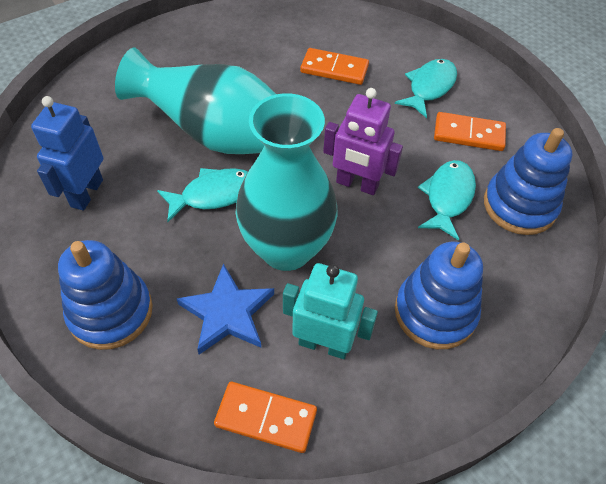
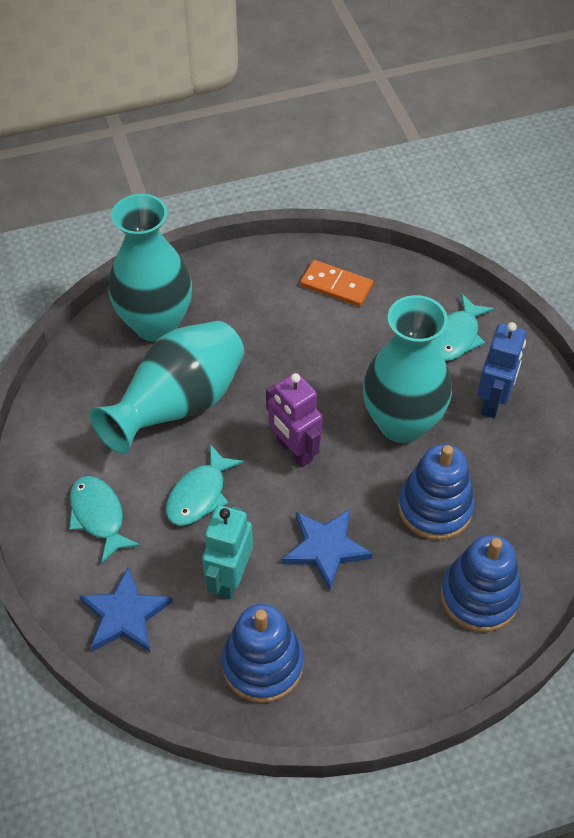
blue star: [176,264,274,355] = 1 -> [79,566,173,652] [282,509,373,590] = 2
orange domino: [214,382,317,453] [300,48,369,85] [434,112,506,151] = 3 -> [300,260,373,307] = 1
turquoise vase: [115,47,276,154] [236,93,338,271] = 2 -> [90,321,244,454] [108,194,192,341] [363,295,452,443] = 3

